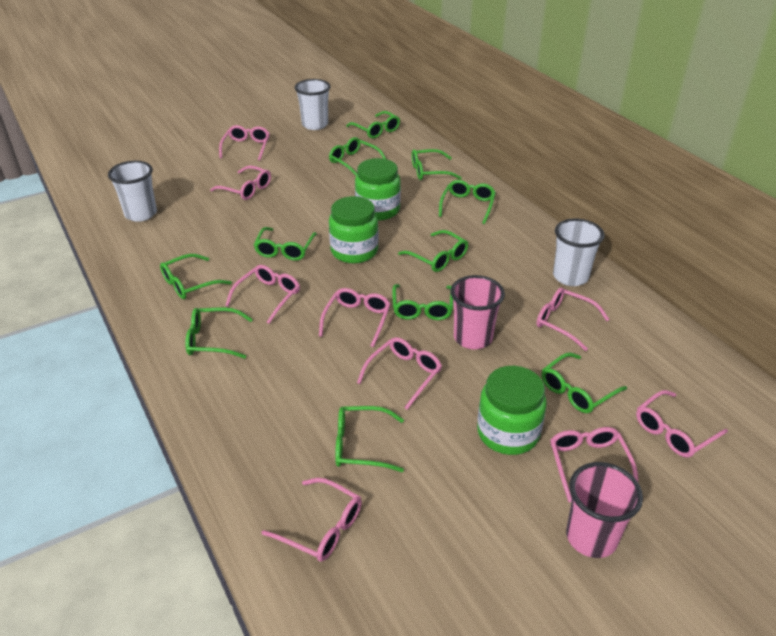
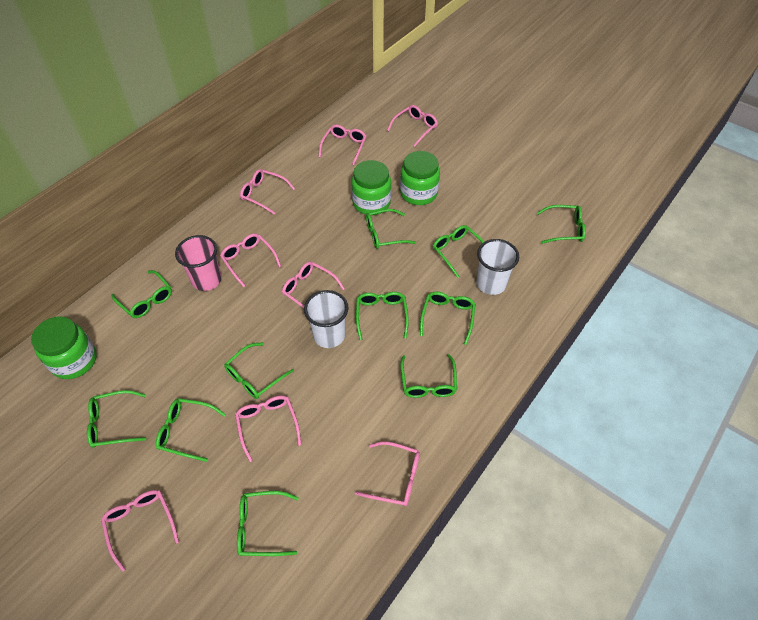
pink cup: [451,275,505,349] [566,462,643,558] = 2 -> [175,235,222,291] = 1
pink glasses: [210,165,271,200] [219,125,270,161] [225,265,300,324] [262,478,362,562] [319,288,390,347] [357,337,442,410] [536,288,610,351] [550,427,638,503] [636,390,728,457] = 9 -> [101,490,179,572] [220,233,281,287] [235,396,301,462] [240,169,295,215] [282,262,345,308] [319,125,366,165] [355,442,420,506] [387,105,438,147] = 8
white cup: [108,161,157,222] [295,79,330,130] [553,219,604,286] = 3 -> [304,290,348,348] [476,239,519,295] = 2

